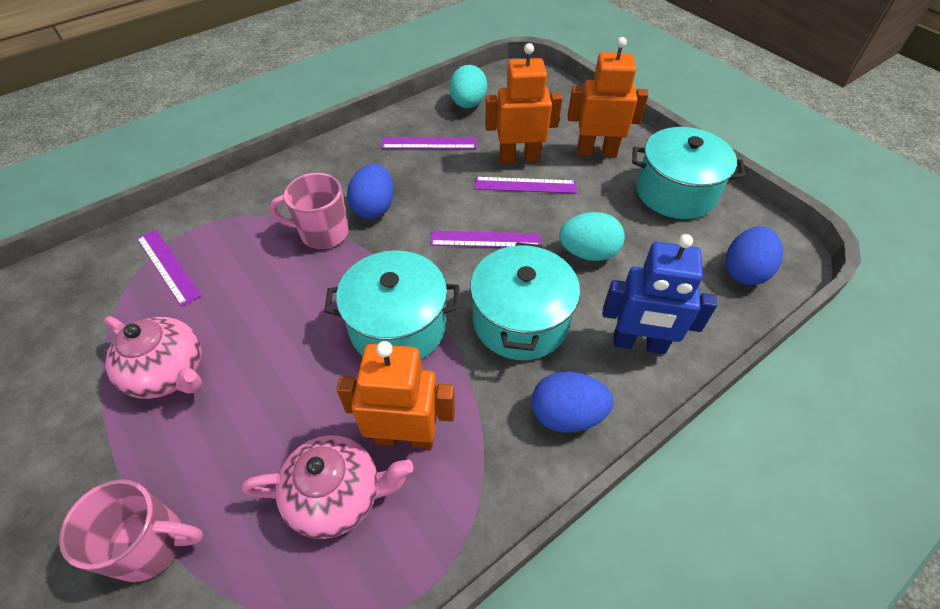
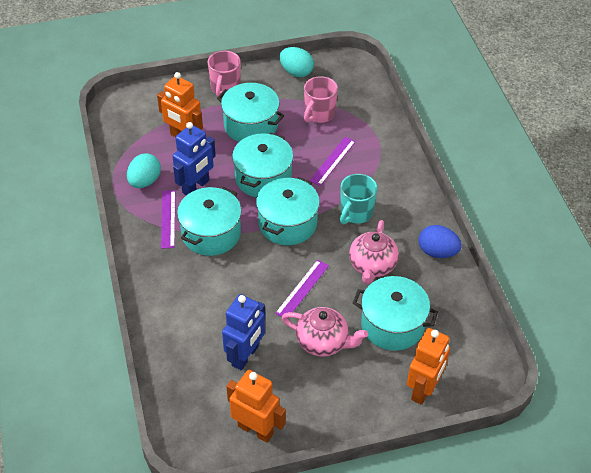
blue egg: [347,164,394,219] [531,372,614,433] [726,226,783,285] = 3 -> [419,225,462,258] = 1
blue robot: [603,234,717,354] = 1 -> [172,122,216,195] [222,294,265,370] = 2
purple ruler: [137,229,201,306] [381,137,476,149] [430,231,541,248] [475,177,577,193] = 4 -> [161,190,175,249] [275,260,329,319] [309,137,356,186] = 3
turquoise mug: none = 0 -> [340,174,378,224] = 1
turquoise pot: [324,250,460,360] [470,242,580,360] [632,127,745,219] = 3 -> [177,187,242,256] [217,83,285,142] [232,132,293,198] [256,177,320,245] [353,276,438,351] = 5

